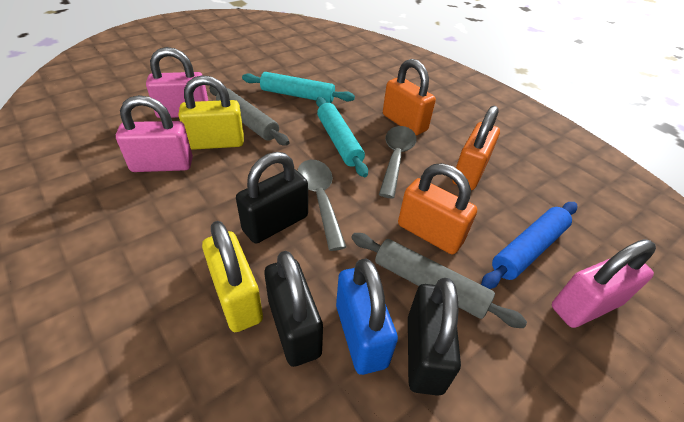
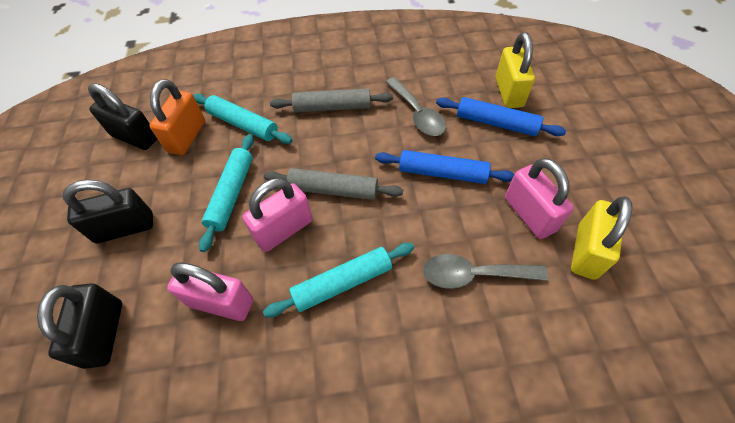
blue padlock: [336,259,398,375] = 1 -> none = 0
blue rolling pin: [481,202,577,289] = 1 -> [375,150,514,184] [436,97,566,136] = 2
orange padlock: [383,59,436,135] [398,163,477,254] [452,106,500,190] = 3 -> [149,79,205,155] = 1
turquoise rolling pin: [242,72,355,103] [316,97,368,177] = 2 -> [193,94,293,144] [199,134,254,252] [263,243,414,318] = 3

